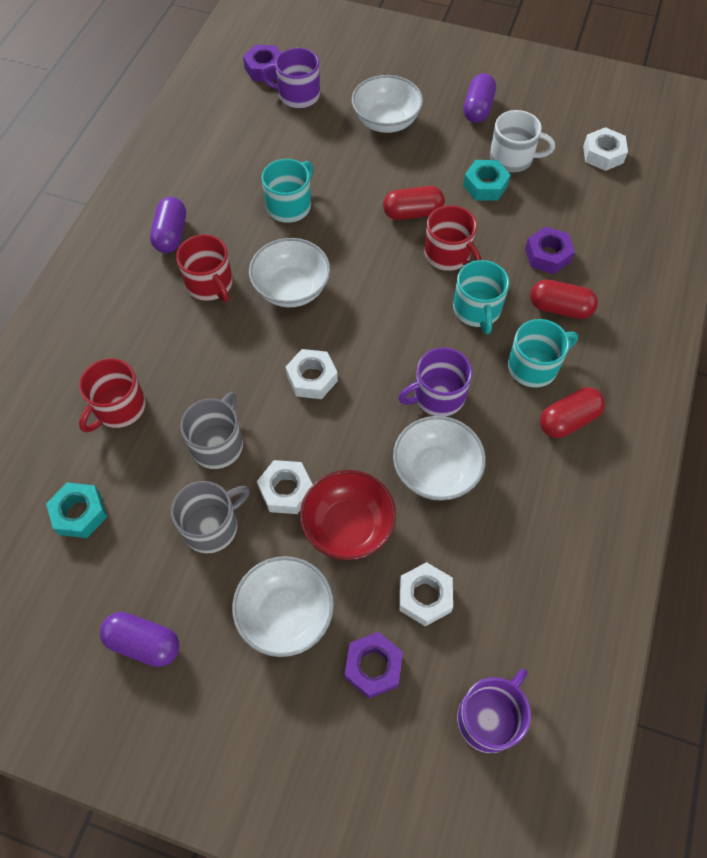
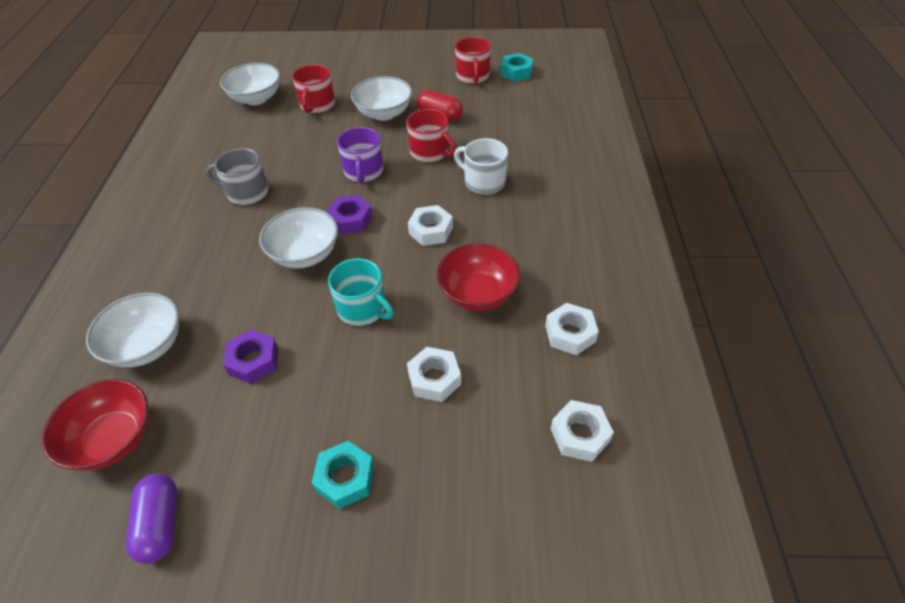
grey mug: [171,481,250,553] [180,392,243,469] = 2 -> [206,148,269,205] = 1
purple capsule: [100,612,179,667] [150,197,186,253] [463,73,496,123] = 3 -> [126,474,177,564] = 1
purple mug: [261,48,320,108] [398,347,473,417] [457,669,531,753] = 3 -> [337,127,383,184] = 1
purple nut: [243,45,281,82] [344,632,403,699] [525,227,575,274] = 3 -> [223,329,278,384] [327,195,373,235] = 2
red bowl: [300,470,396,560] = 1 -> [42,379,148,471] [437,243,520,311] = 2
red capsule: [383,186,445,220] [530,279,598,319] [540,387,605,438] = 3 -> [417,90,463,122] = 1
turquoise mug: [262,159,313,223] [453,260,509,334] [508,319,578,388] = 3 -> [328,258,394,326] = 1

